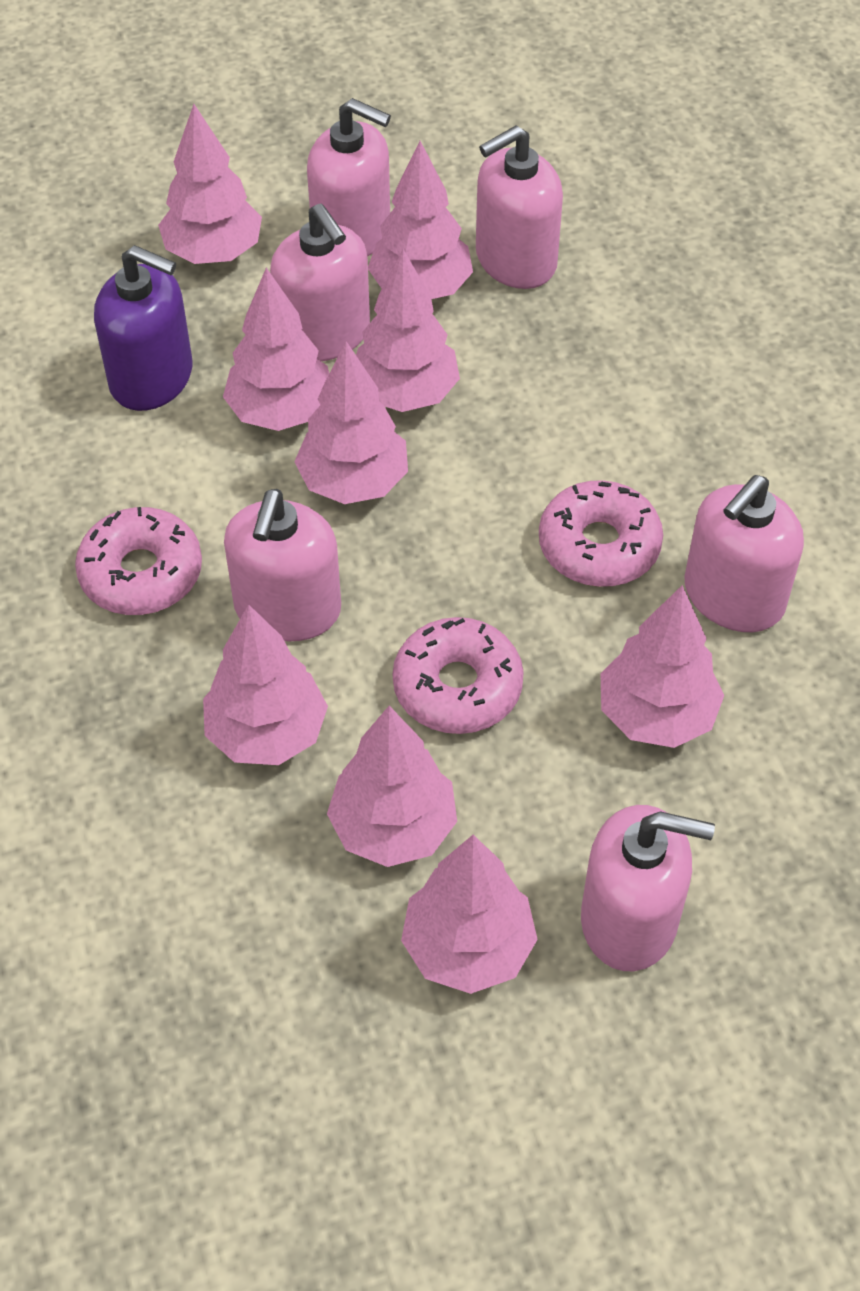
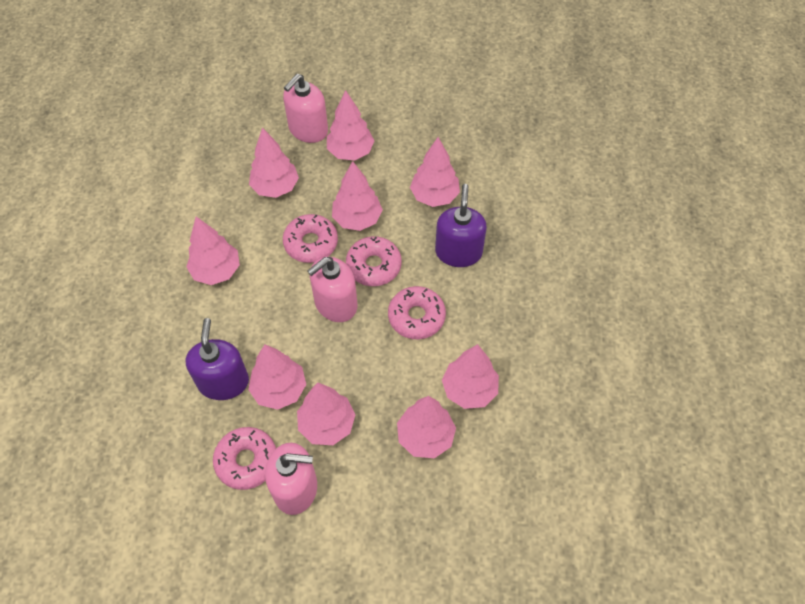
pink donut: [75,507,202,615] [393,617,524,734] [539,480,663,587] = 3 -> [213,427,276,490] [283,214,338,263] [346,236,402,286] [388,286,446,339] = 4
pink soap dispenser: [224,489,341,641] [270,204,370,362] [307,98,391,257] [476,126,563,289] [581,805,715,971] [685,475,804,632] = 6 -> [265,443,317,515] [283,74,328,143] [307,257,357,322] = 3
purple soap dispenser: [94,245,192,411] = 1 -> [185,318,249,400] [435,184,487,267] = 2

